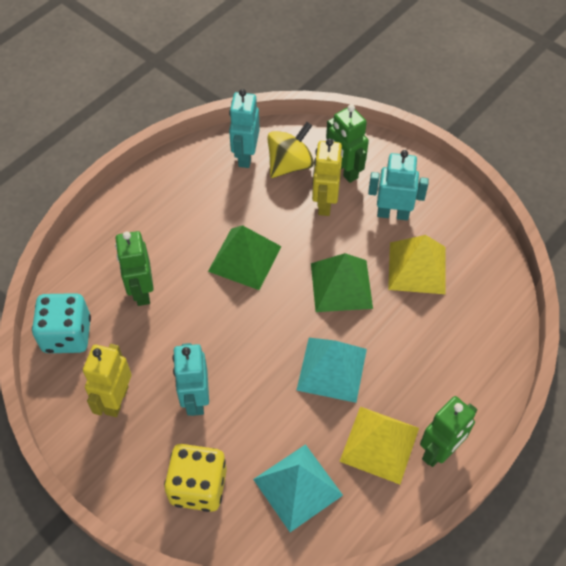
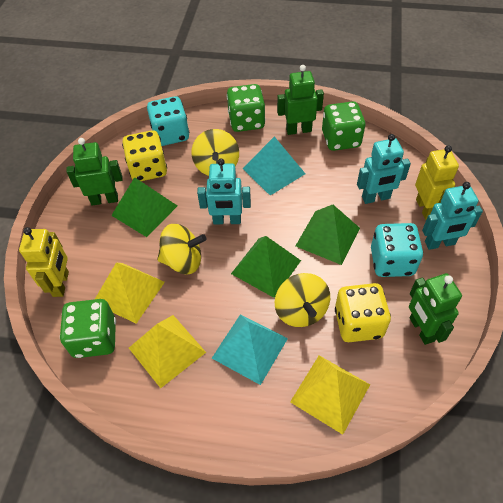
green dice: none = 0 -> [60,299,116,358] [227,84,265,132] [322,101,366,151] = 3
green pyramid: [208,225,281,290] [311,253,373,312] = 2 -> [111,177,177,237] [231,236,301,298] [296,205,360,265] = 3
turquoise dice: [32,293,91,353] = 1 -> [147,96,189,146] [371,223,423,277] = 2
yellow dice: [164,444,227,512] = 1 -> [122,130,167,181] [335,283,391,342] = 2
yellow pyramid: [339,407,419,484] [388,235,446,294] = 2 -> [95,263,165,324] [129,315,206,388] [290,355,370,435] = 3
yellow spinning top: [267,122,314,178] = 1 -> [157,224,207,274] [192,129,239,176] [275,273,330,327] = 3

